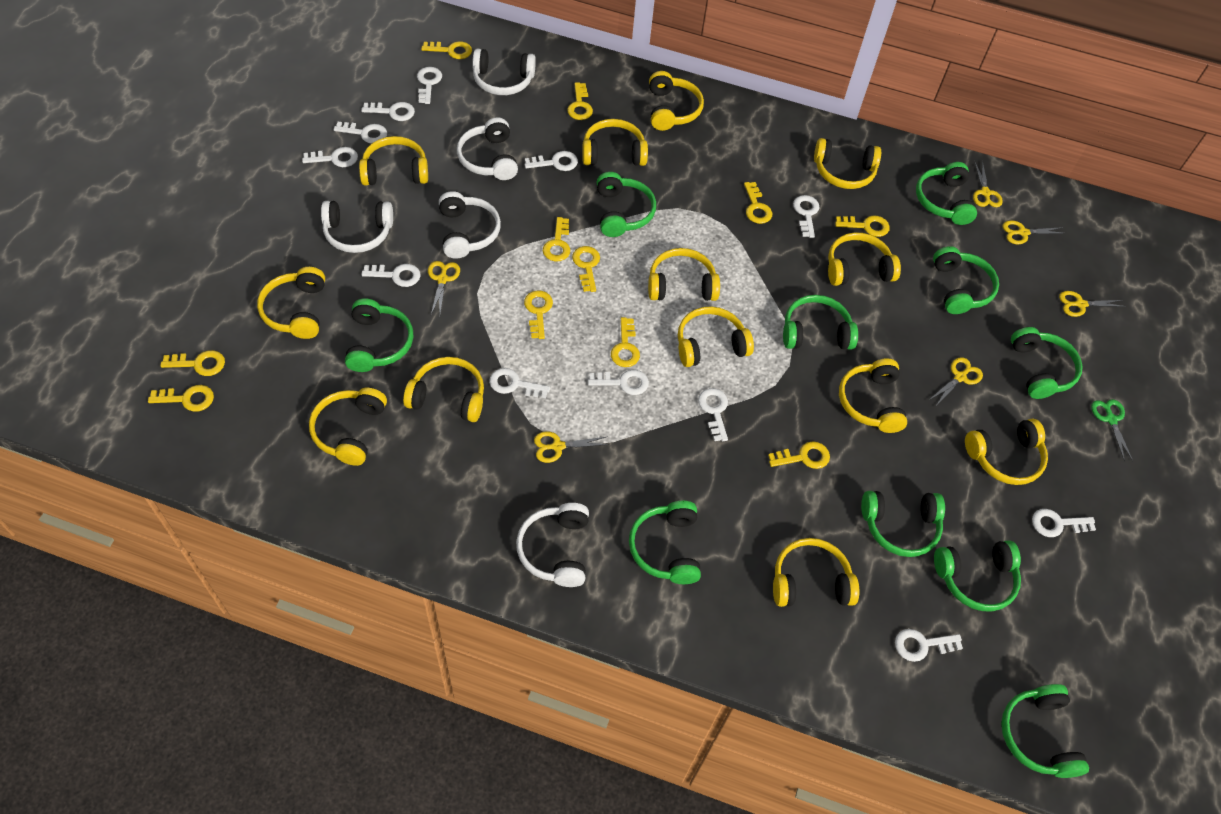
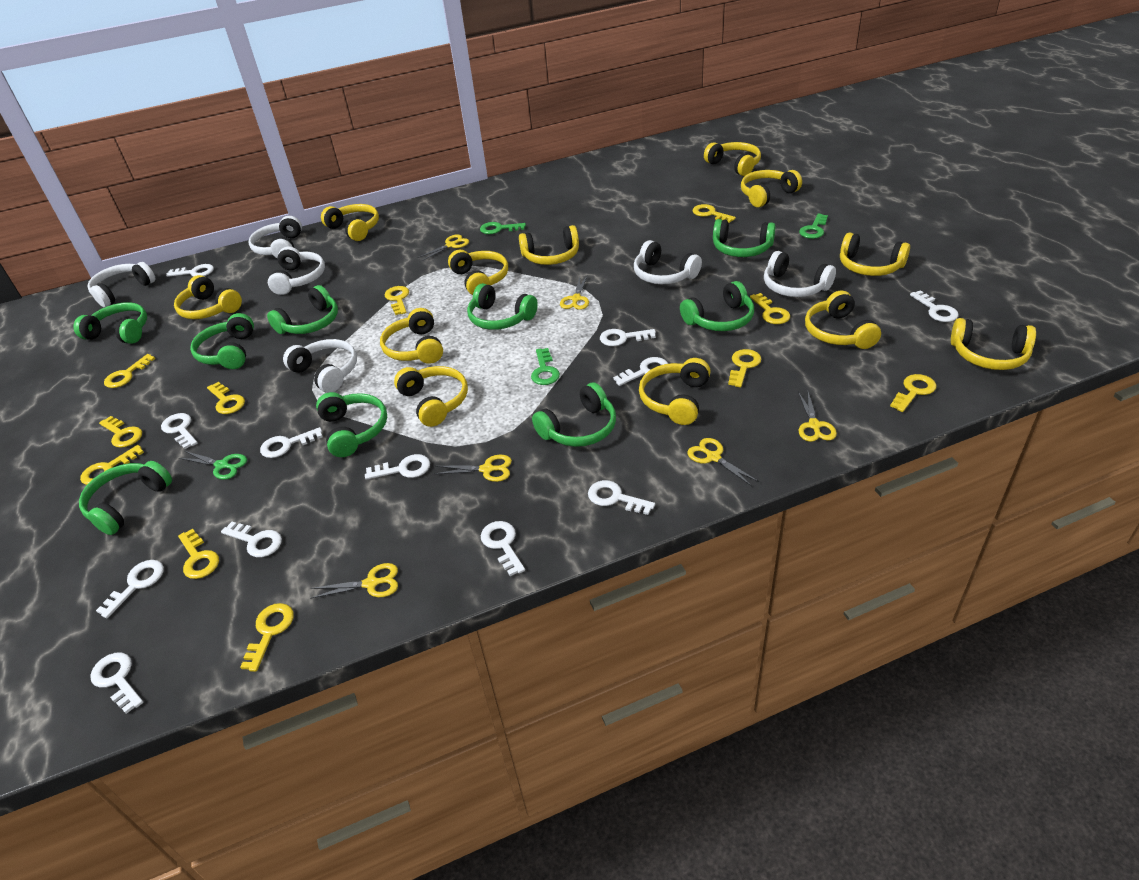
green headphones: [345,298,413,372] [597,172,656,237] [629,501,701,584] [783,295,858,350] [861,491,945,557] [916,162,977,225] [933,246,999,314] [934,540,1021,611] [1001,684,1089,778] [1011,327,1083,399] = 10 -> [74,302,147,344] [79,461,172,535] [190,313,254,369] [267,285,338,334] [316,392,387,457] [467,283,538,330] [532,382,616,447] [680,281,754,331] [713,219,776,257] = 9
green key: none = 0 -> [480,222,526,234] [531,348,560,385] [799,213,828,239] = 3
white headphones: [321,201,393,253] [439,191,501,259] [457,117,518,180] [472,49,536,95] [516,503,589,587] = 5 -> [87,262,156,307] [248,216,302,259] [268,247,325,295] [283,339,357,393] [634,240,702,284] [764,251,836,297] = 6
yellow headphones: [257,267,325,339] [309,388,387,466] [359,136,428,186] [403,357,484,422] [582,119,648,166] [648,248,720,301] [649,71,704,131] [678,306,754,367] [773,538,859,607] [814,138,881,189] [828,232,901,286] [839,358,907,433] [965,419,1048,485] = 13 -> [174,275,242,319] [321,204,379,241] [380,308,443,364] [394,366,468,427] [448,250,508,295] [519,225,579,265] [639,358,711,425] [704,142,761,176] [741,170,802,207] [805,290,881,349] [840,232,910,276] [951,318,1036,370] = 12

